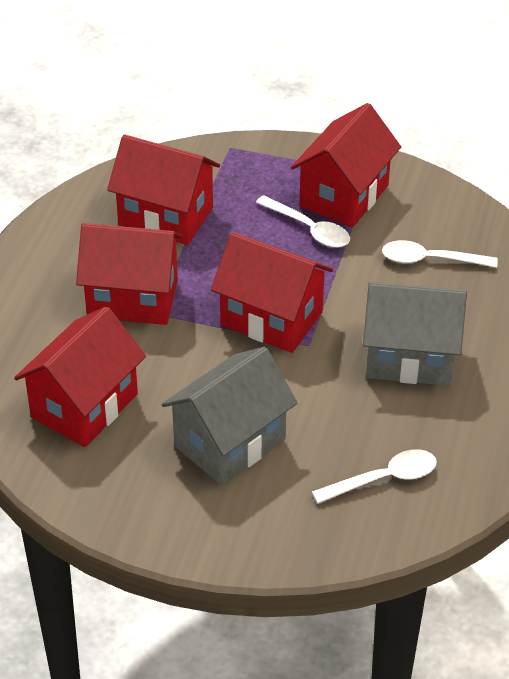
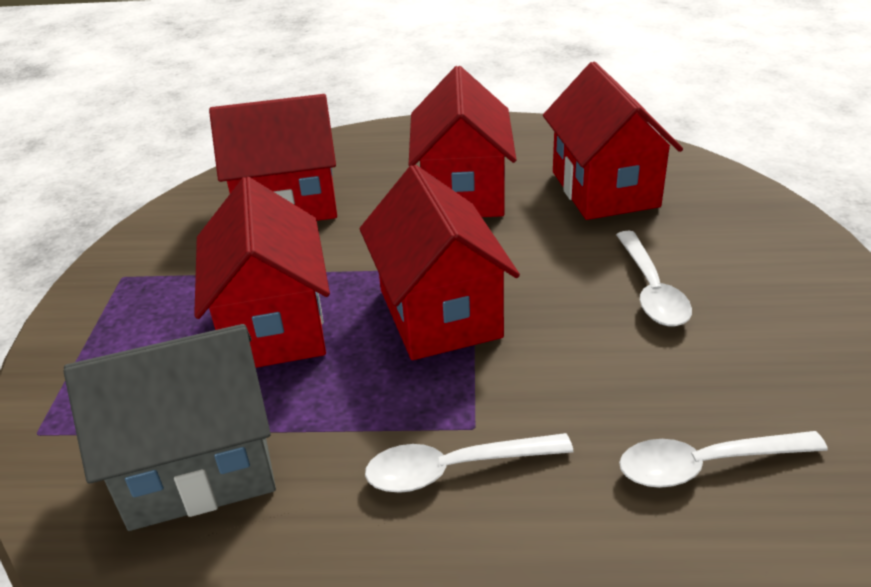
grey house: [162,347,297,485] [363,282,467,386] = 2 -> [63,324,276,531] = 1

